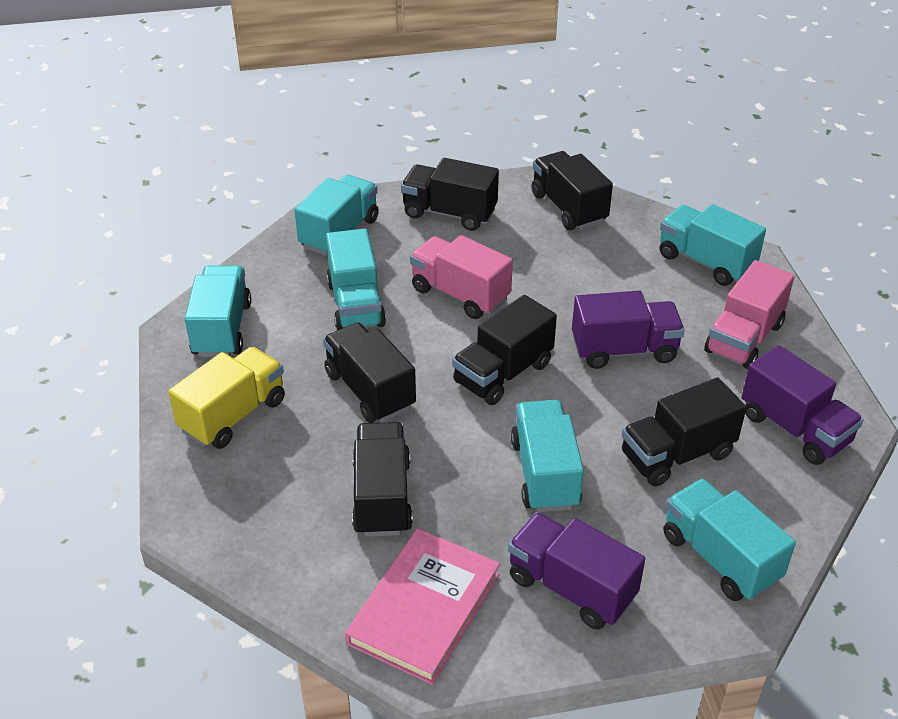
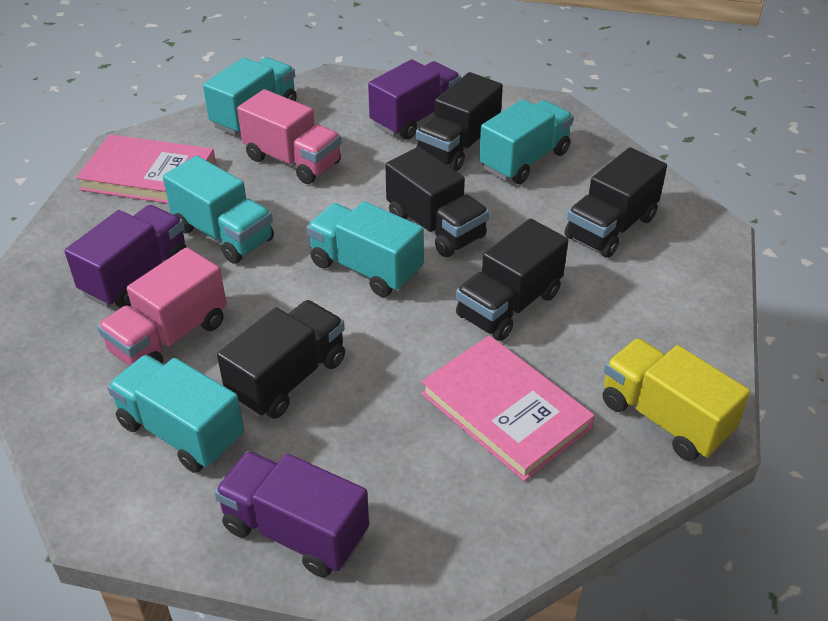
black truck: [323,322,416,423] [352,422,413,537] [401,158,499,231] [452,295,557,405] [531,151,613,230] [622,377,746,486] = 6 -> [217,300,345,419] [385,147,489,257] [416,72,503,171] [456,218,568,341] [565,148,667,258] = 5
pink book: [345,528,500,685] = 1 -> [76,134,216,203] [421,335,595,481] = 2
turquoise truck: [185,265,251,357] [295,175,379,256] [326,228,386,330] [511,400,584,512] [660,204,766,286] [663,479,796,601] = 6 -> [107,355,244,473] [163,156,274,264] [203,57,297,135] [307,201,424,297] [479,99,574,184] = 5

